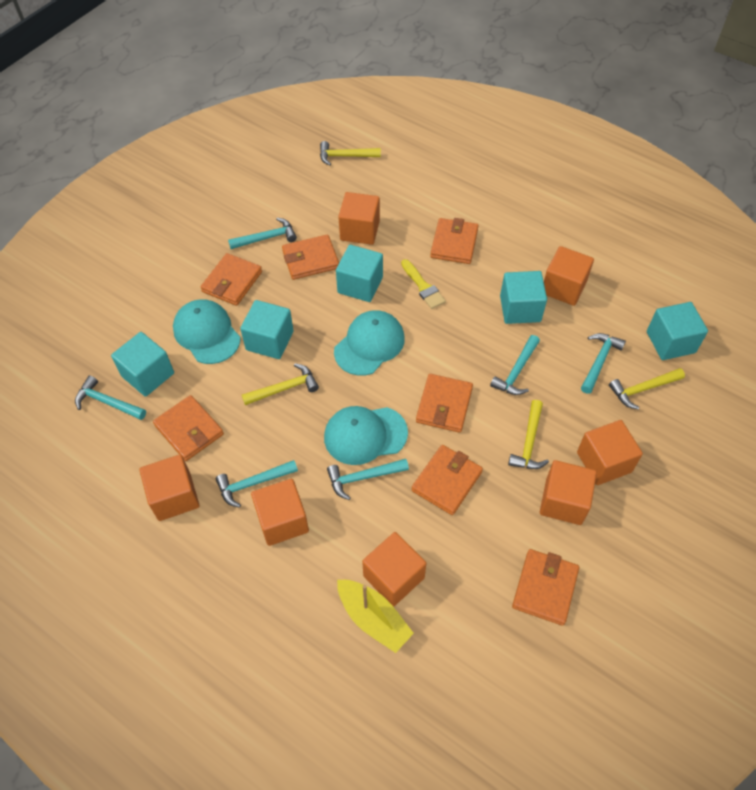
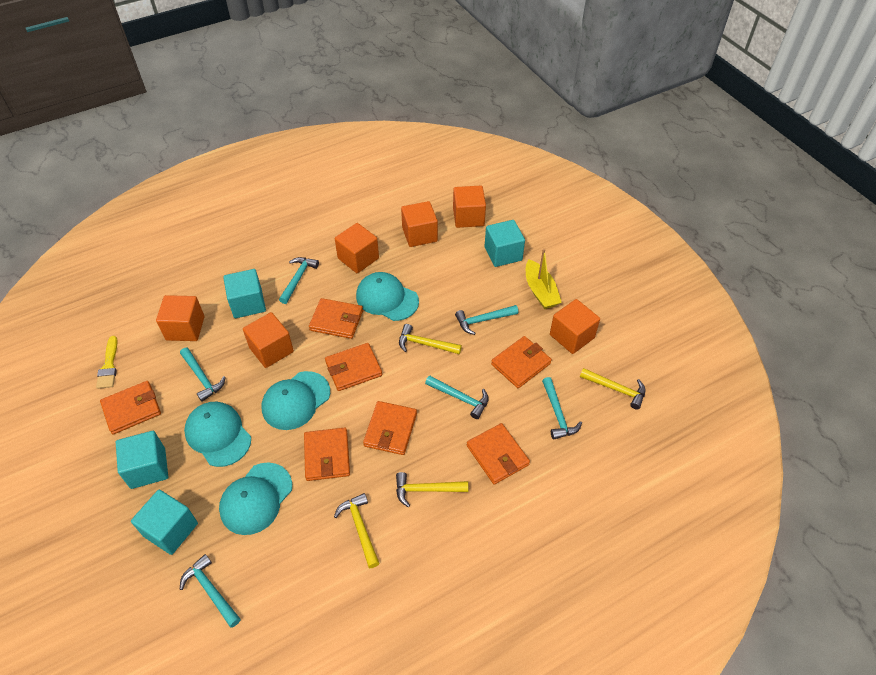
orange cube: [139,455,200,521] [251,479,309,546] [338,192,380,245] [362,532,426,607] [540,460,597,525] [544,246,594,306] [577,420,643,485] = 7 -> [156,295,204,341] [243,312,294,368] [335,223,379,273] [401,201,438,247] [453,186,486,228] [550,299,600,354] = 6
turquoise cap: [173,299,241,364] [324,406,408,465] [334,310,405,376] = 3 -> [184,402,251,467] [219,462,292,535] [262,371,330,430] [356,272,419,321] = 4
turquoise cube: [111,332,174,397] [240,300,294,359] [336,245,383,302] [500,271,547,324] [647,302,708,360] = 5 -> [116,431,168,489] [131,490,198,555] [223,269,266,318] [485,220,525,267] = 4

